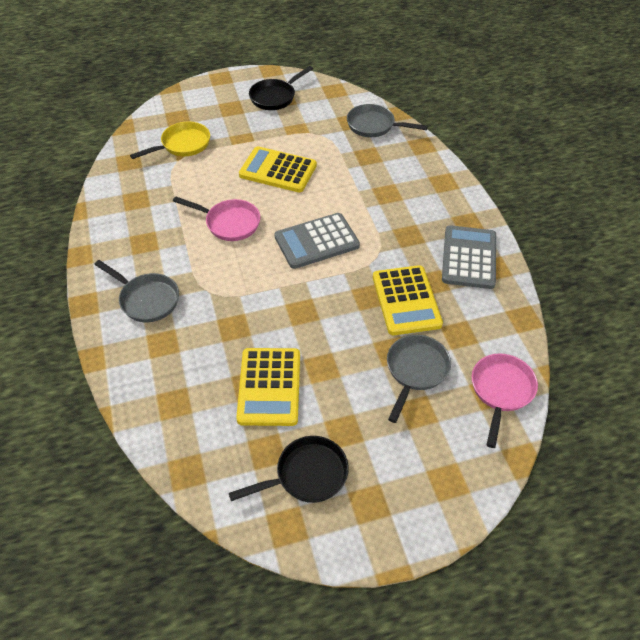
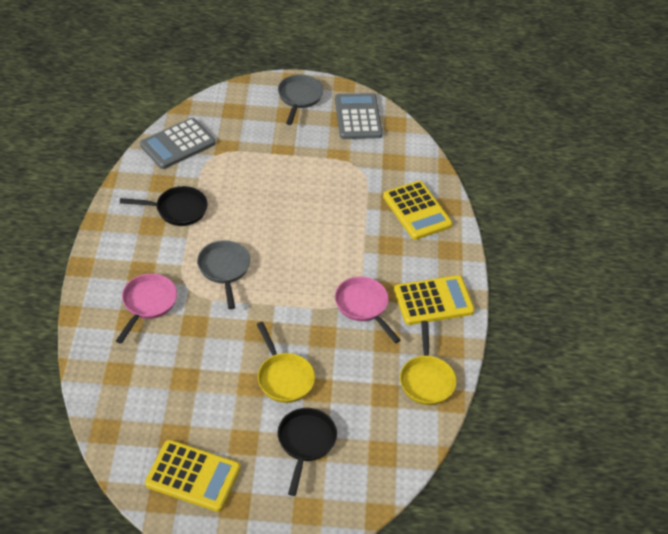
grey pan: [94,260,179,322] [347,104,428,137] [387,335,451,423] = 3 -> [197,240,250,309] [278,75,323,125] = 2
yellow pan: [130,121,210,159] = 1 -> [257,322,315,403] [400,321,456,405] = 2

